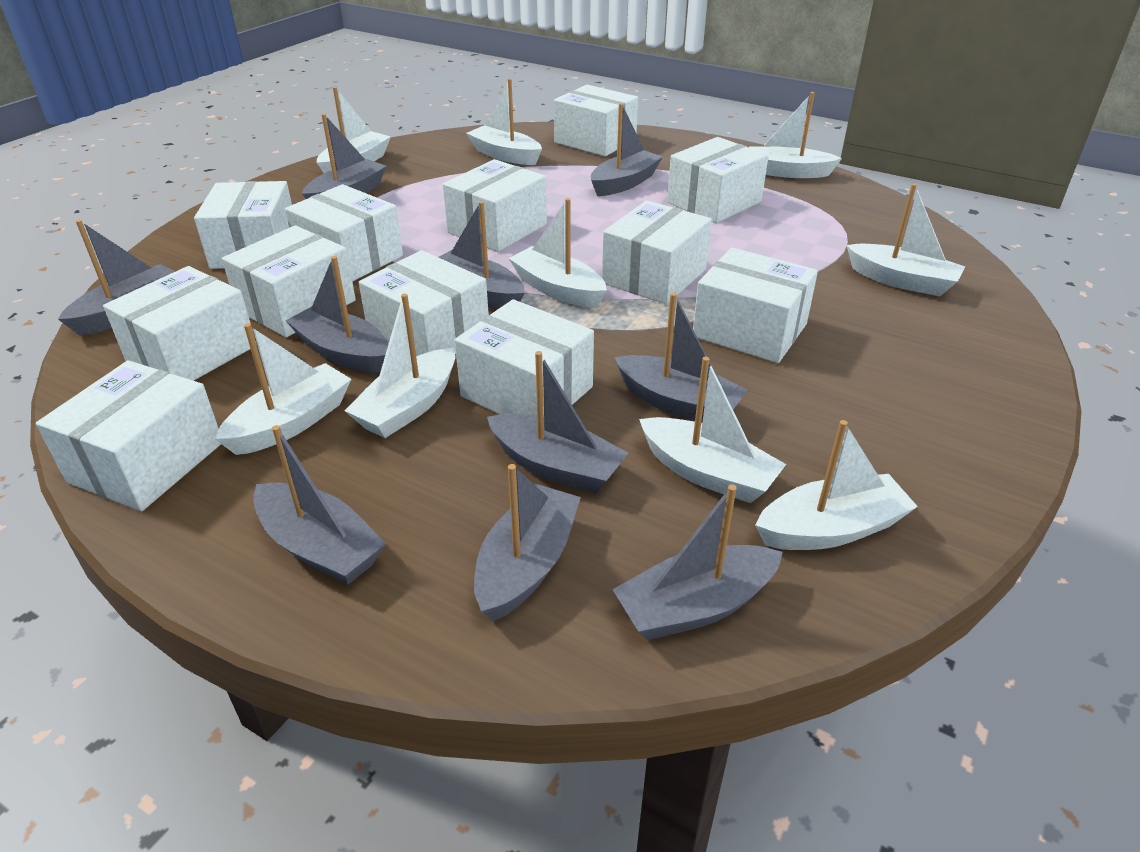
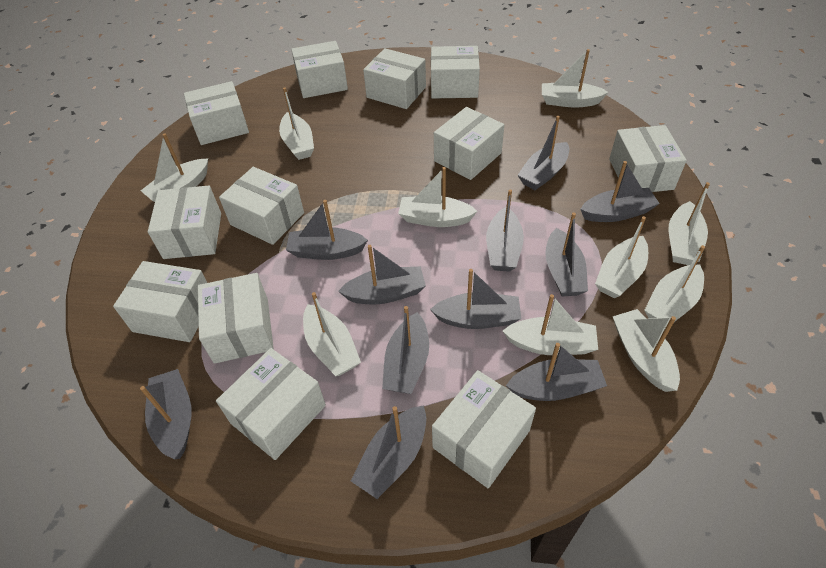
grey boat: [58,220,175,336] [253,425,386,585] [286,256,388,373] [302,114,387,199] [438,201,524,309] [474,464,581,622] [487,351,628,493] [591,103,663,196] [612,485,783,640] [614,293,748,422] = 10 -> [140,369,192,460] [286,200,368,260] [338,245,426,304] [351,405,426,499] [382,306,429,394] [430,269,522,329] [486,189,524,272] [506,343,607,401] [518,116,569,190] [545,213,588,297] [580,161,660,222] = 11
white boat: [215,323,351,455] [317,87,391,173] [345,294,455,438] [466,78,542,165] [508,198,607,308] [639,357,786,503] [749,92,842,178] [755,420,918,550] [847,184,965,296] = 9 -> [141,133,208,202] [279,87,314,160] [303,292,361,376] [398,167,477,227] [503,294,598,355] [542,49,608,108] [595,216,648,298] [613,309,680,392] [644,245,705,323] [669,182,710,265] = 10

